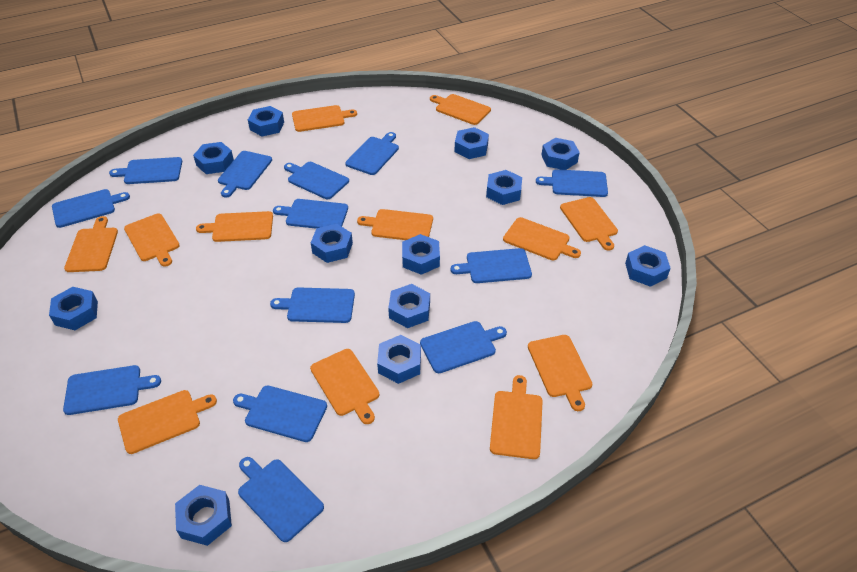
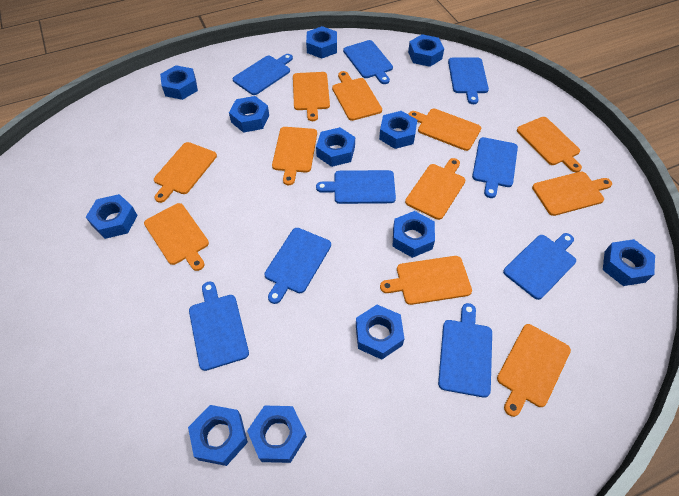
blue cutting board: [52,189,130,228] [63,365,161,415] [109,157,182,184] [218,151,272,198] [233,385,327,442] [238,457,324,542] [270,287,355,323] [273,199,348,229] [284,162,349,199] [345,132,399,175] [420,321,507,373] [451,248,532,283] [536,169,608,197] = 13 -> [189,282,249,371] [233,54,293,95] [264,228,331,304] [316,170,396,204] [343,40,393,84] [438,303,492,398] [448,58,489,104] [472,137,518,198] [503,233,576,300] = 9
orange cutting board: [64,216,118,272] [118,390,217,454] [124,213,180,267] [196,211,273,242] [292,105,357,132] [310,349,379,424] [357,209,433,240] [430,94,491,125] [490,375,543,459] [503,217,581,261] [528,335,592,411] [560,197,618,251] = 12 -> [144,203,209,271] [154,142,217,203] [272,127,317,185] [293,72,330,121] [332,71,382,121] [380,256,472,305] [405,158,466,220] [408,109,481,151] [497,324,571,417] [517,117,582,172] [532,172,612,216] = 11

